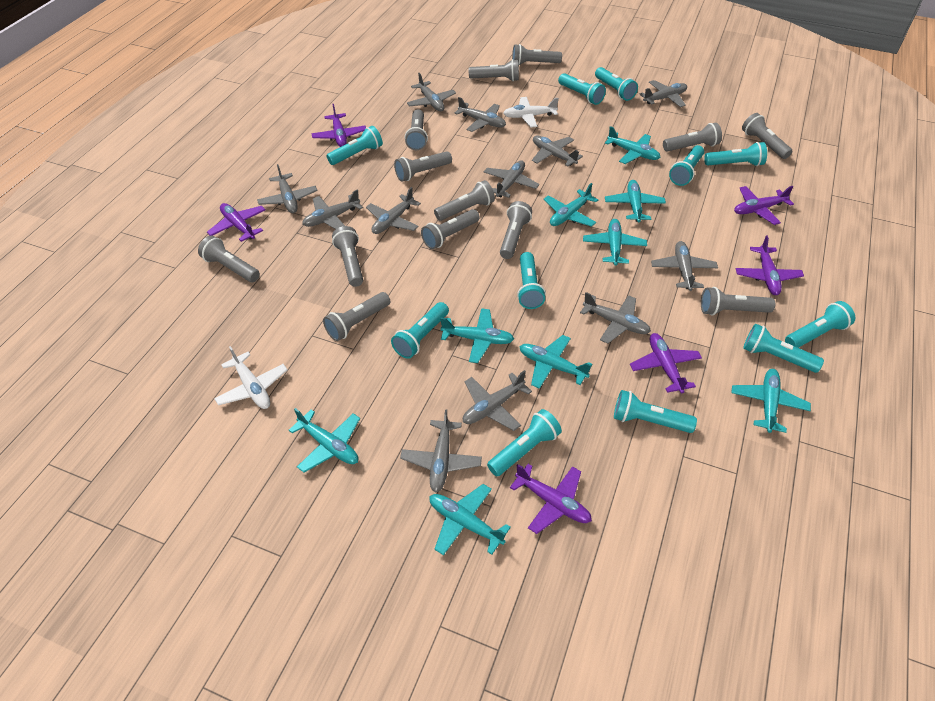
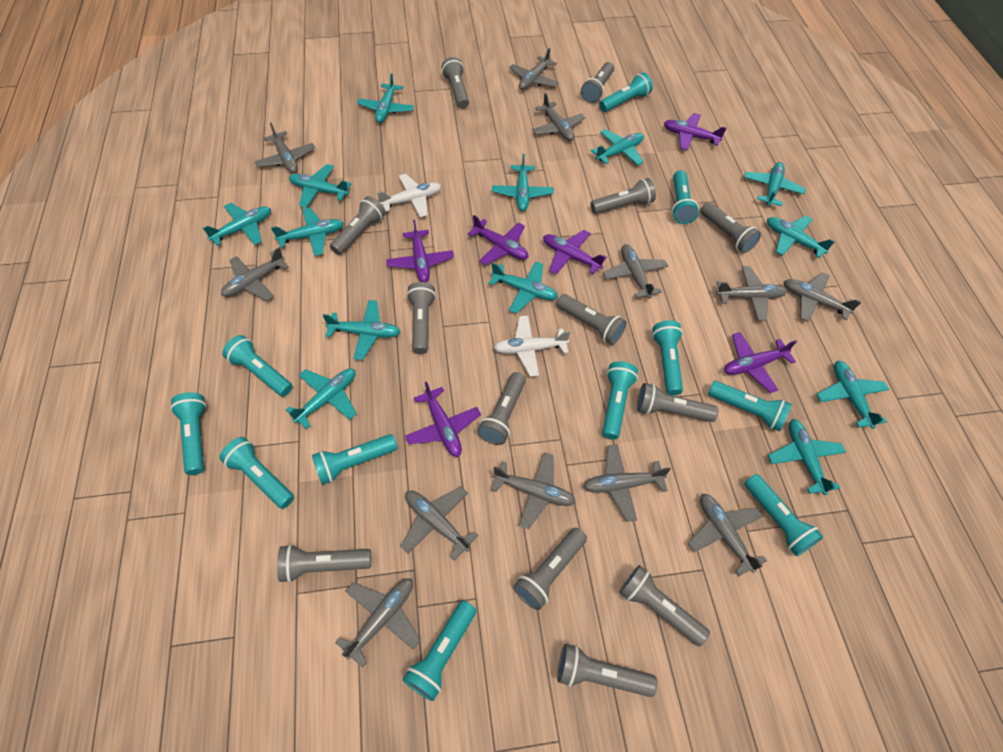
turquoise plane: [289,408,360,473] [430,484,511,555] [440,308,514,363] [519,335,592,389] [544,183,598,227] [583,219,647,266] [605,126,661,164] [605,180,666,222] [731,369,811,433] = 9 -> [203,203,271,246] [271,208,344,256] [286,368,357,429] [289,164,351,208] [323,300,400,360] [357,73,414,123] [489,261,558,313] [492,154,554,211] [591,129,644,165] [744,162,806,206] [767,216,835,258] [768,419,846,495] [816,361,889,429] = 13

